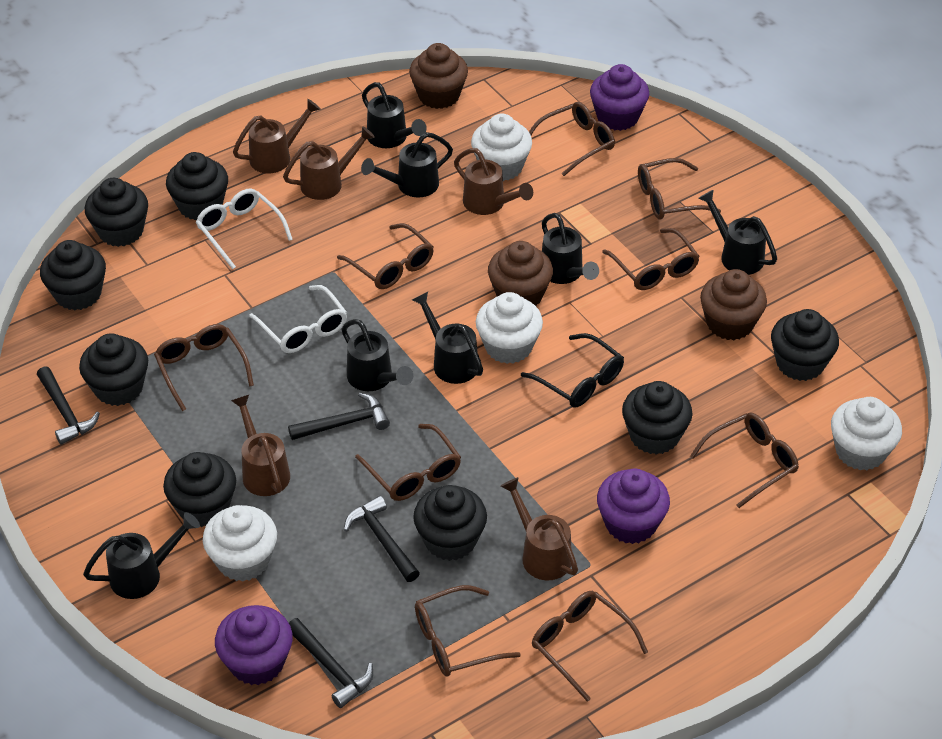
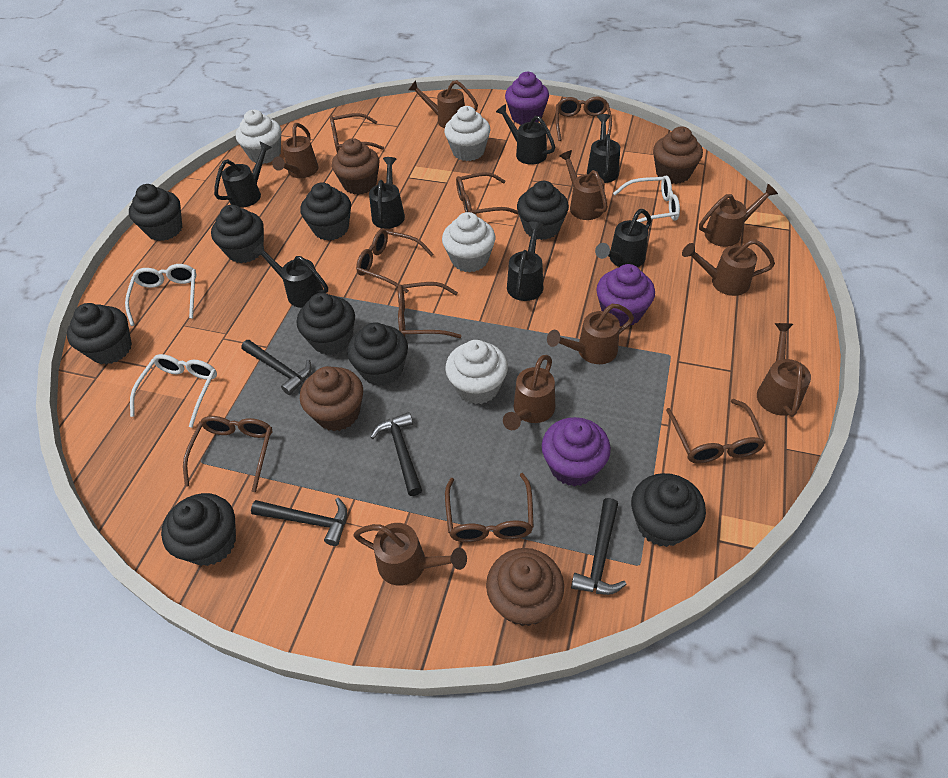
black cupcake: [40,240,106,310] [79,333,148,406] [85,178,148,247] [163,452,236,527] [166,152,228,220] [413,485,487,561] [622,381,693,455] [771,309,839,381] = 8 -> [67,303,132,364] [129,184,182,241] [161,493,236,566] [211,205,264,263] [297,293,355,355] [300,182,351,241] [347,322,408,386] [517,181,569,240] [631,473,706,547] = 9
black glasses: [521,333,624,408] = 1 -> none = 0
brown cupcake: [409,43,468,109] [488,241,553,306] [700,269,767,340] = 3 -> [300,366,363,431] [332,138,380,195] [486,548,564,626] [653,126,703,184] = 4
brown glasses: [154,324,254,411] [337,223,434,289] [355,424,461,501] [415,585,521,677] [529,102,615,176] [532,591,648,702] [602,228,700,290] [638,158,721,220] [690,412,799,508] = 9 -> [183,416,273,492] [330,113,384,152] [356,229,434,293] [398,282,461,338] [445,473,534,542] [456,172,518,214] [556,96,612,141] [666,399,766,464] = 8
brown watering can: [231,395,290,496] [233,99,321,173] [283,126,375,200] [454,148,533,215] [501,477,578,580] = 5 -> [272,123,319,178] [354,523,467,586] [408,80,478,128] [503,355,555,430] [547,304,634,364] [559,150,608,220] [682,239,775,296] [699,184,778,247] [757,323,811,417] = 9
white glasses: [196,188,293,269] [249,285,347,353] = 2 -> [125,264,197,326] [130,354,217,428] [613,175,680,222] = 3

